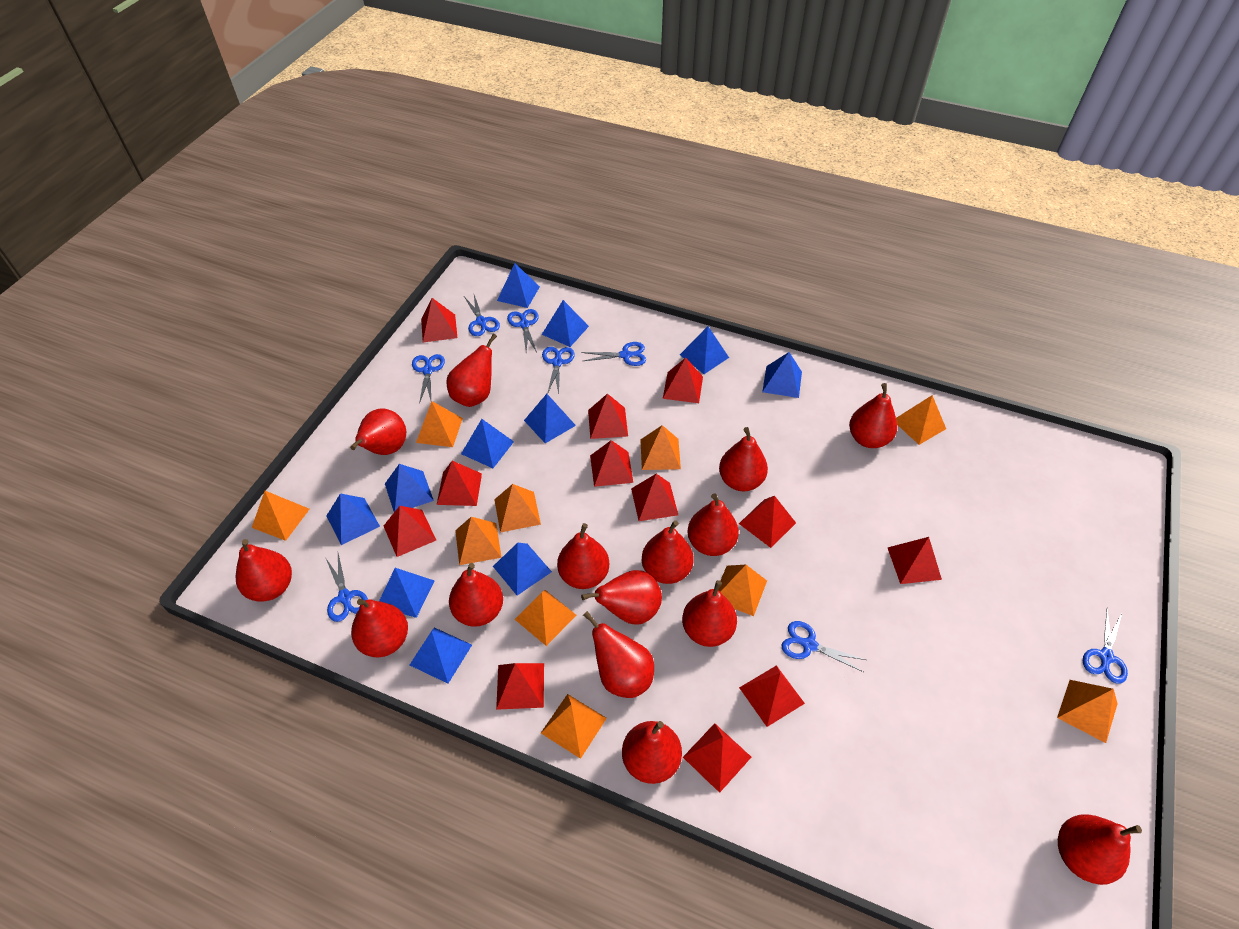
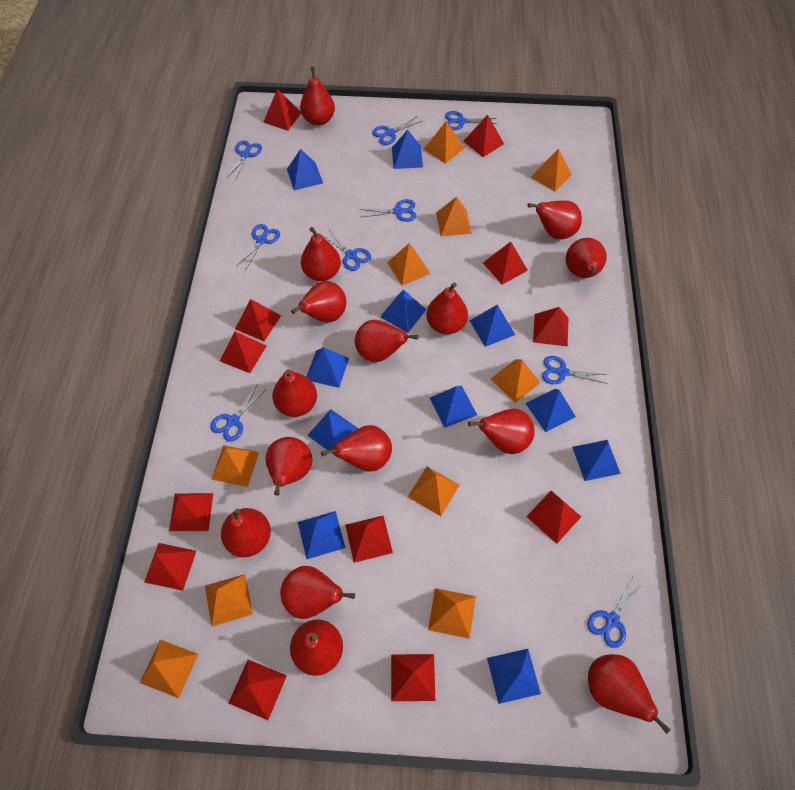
blue scissors: [325,554,368,622] [412,354,445,404] [464,295,500,336] [507,309,539,352] [542,347,575,394] [581,342,646,366] [782,621,866,672] [1083,609,1128,684] = 8 -> [210,384,266,442] [226,140,262,181] [237,224,280,270] [322,229,371,271] [360,199,417,222] [372,116,422,145] [445,111,497,130] [542,356,608,384] [587,575,644,648] = 9

